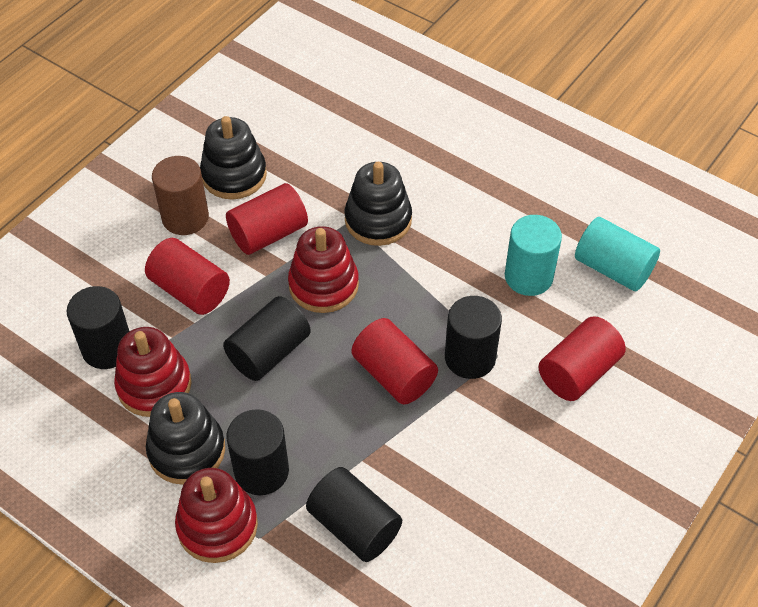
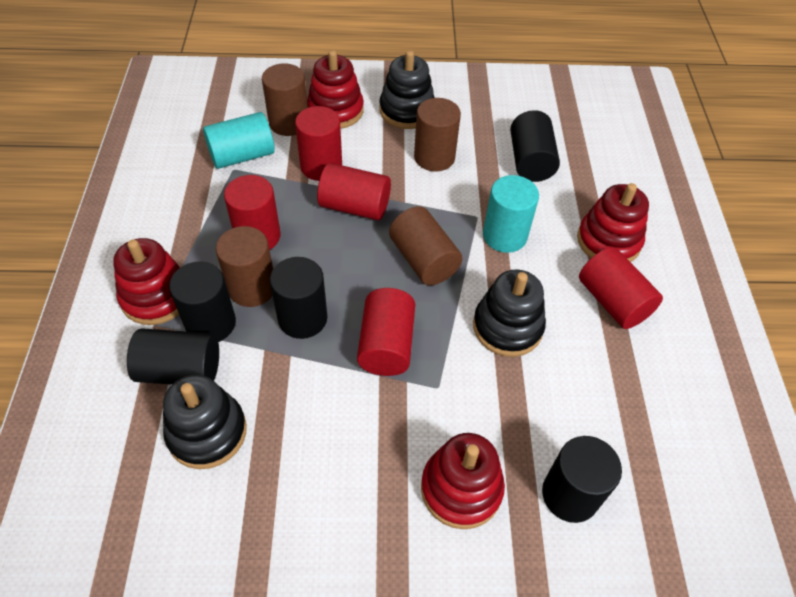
brown cylinder: [152,156,209,235] = 1 -> [216,226,273,307] [262,63,308,136] [389,206,463,286] [414,98,461,172] = 4
red cylinder: [145,238,230,315] [226,183,308,255] [351,318,438,405] [539,316,626,401] = 4 -> [224,175,281,250] [295,106,342,181] [317,163,391,220] [357,288,415,376] [579,247,663,329] = 5
red stacking toy: [114,327,192,417] [175,468,258,563] [288,226,359,313] = 3 -> [113,238,181,325] [307,50,364,129] [421,433,505,529] [577,183,649,262] = 4

